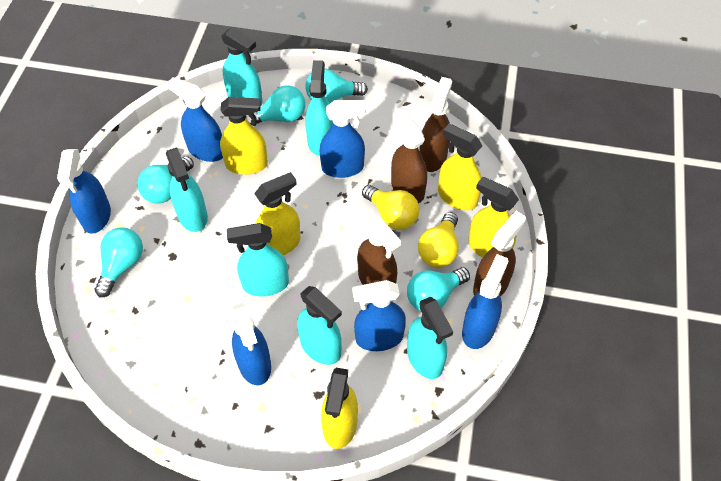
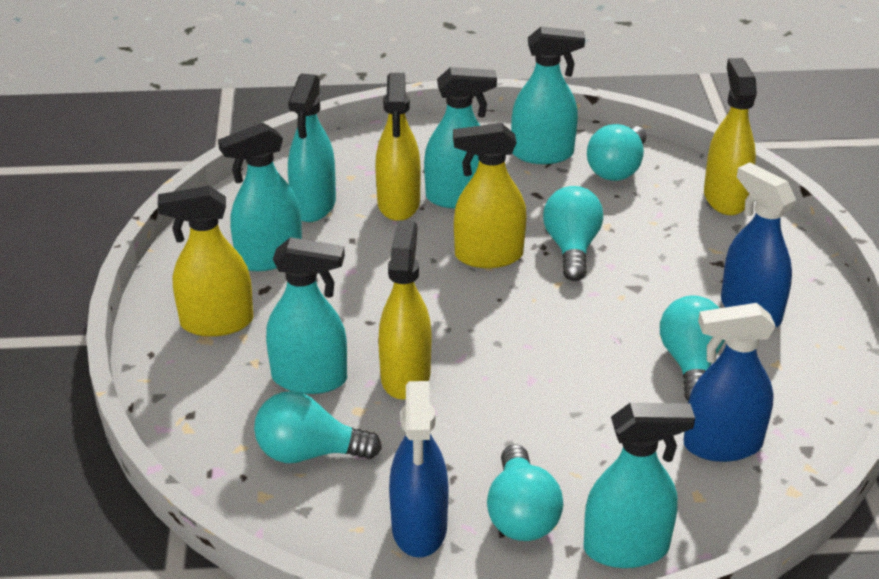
blue spray bottle: [57,149,111,234] [167,77,223,162] [231,302,271,385] [320,100,366,178] [352,280,406,351] [462,254,509,349] = 6 -> [389,381,449,558] [684,303,776,462] [721,162,796,327] = 3
brown spray bottle: [357,215,401,285] [391,111,427,203] [419,77,452,172] [473,211,526,297] = 4 -> none = 0
yellow light bulb: [362,185,419,230] [418,212,459,268] = 2 -> none = 0

